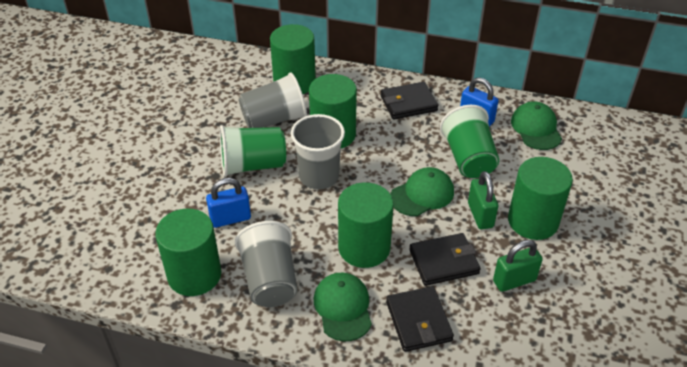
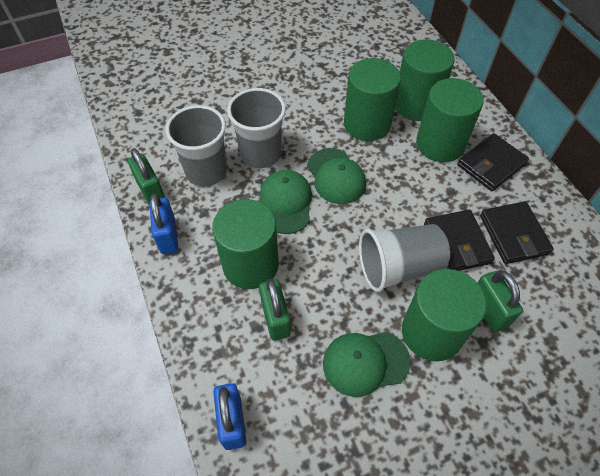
green cup: [220,125,286,177] [440,105,499,178] = 2 -> none = 0
green padlock: [468,171,498,229] [493,240,543,292] = 2 -> [128,148,165,205] [259,279,291,341] [478,270,523,332] = 3

